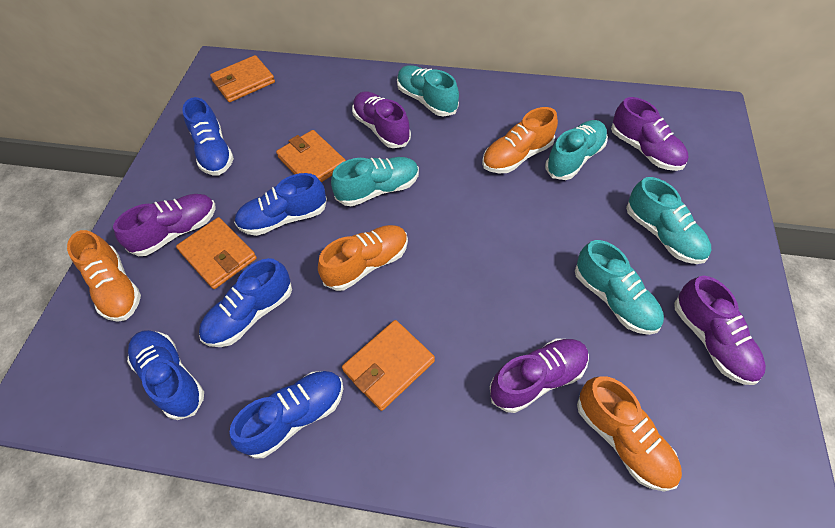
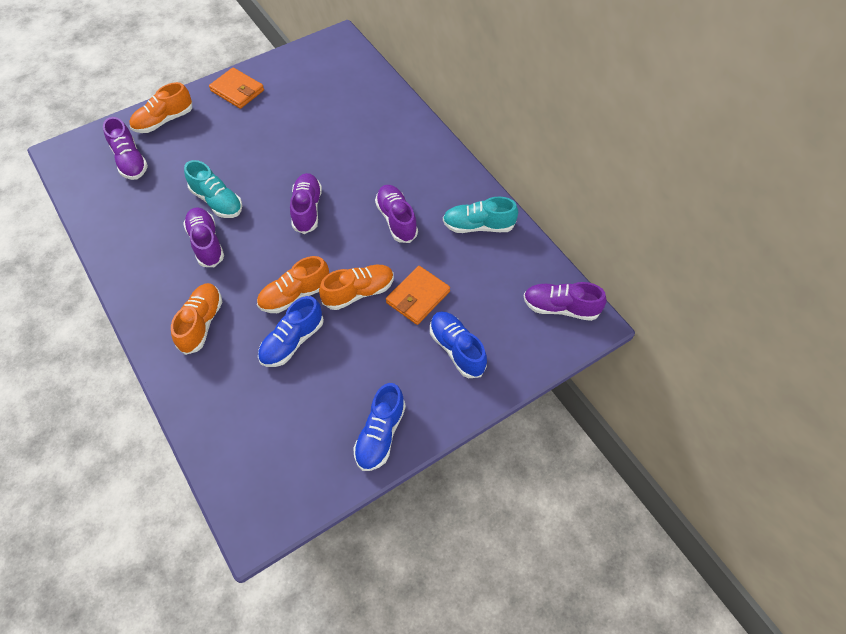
blue shoe: [127,330,204,420] [182,97,234,175] [199,258,292,347] [230,371,343,459] [234,173,327,236] = 5 -> [258,296,324,367] [353,383,406,471] [430,311,487,378] = 3
orange wallet: [176,217,257,289] [210,55,275,102] [276,130,346,182] [342,320,435,411] = 4 -> [209,68,264,109] [386,266,450,325] = 2
turquoise shoe: [331,157,419,206] [397,65,459,117] [545,120,608,180] [575,240,664,335] [626,177,711,264] = 5 -> [184,160,242,218] [443,197,518,233] = 2

